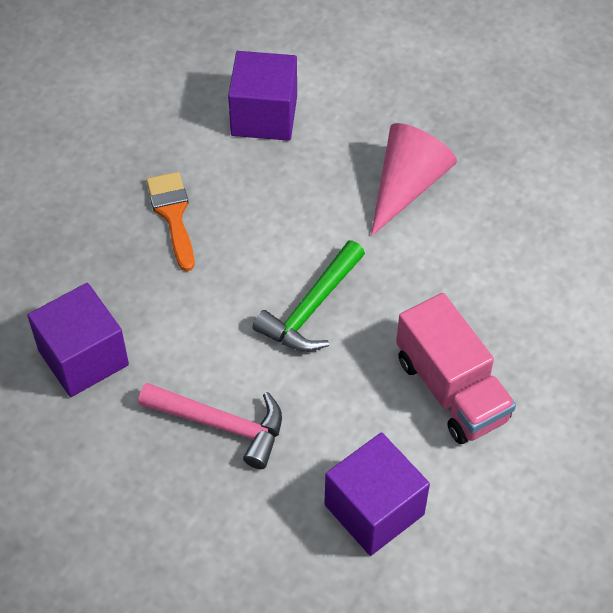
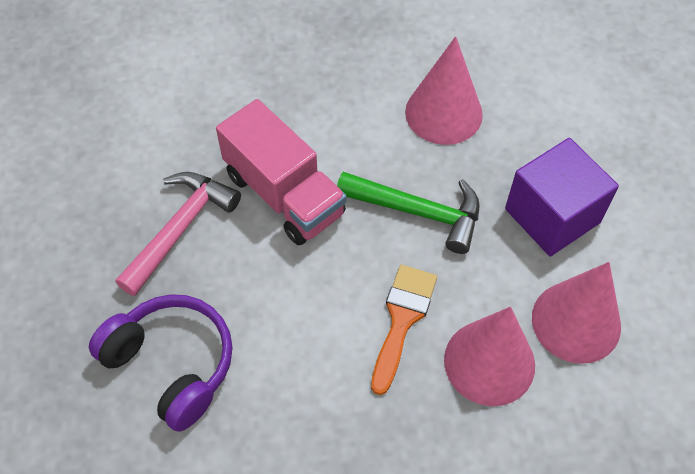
pink cone: [371,123,457,236] = 1 -> [405,36,483,145] [444,307,535,406] [532,262,621,364] = 3
purple cube: [27,283,129,397] [228,51,297,141] [324,432,430,556] = 3 -> [505,138,619,257] = 1
purple headphones: none = 0 -> [89,294,233,432] = 1

